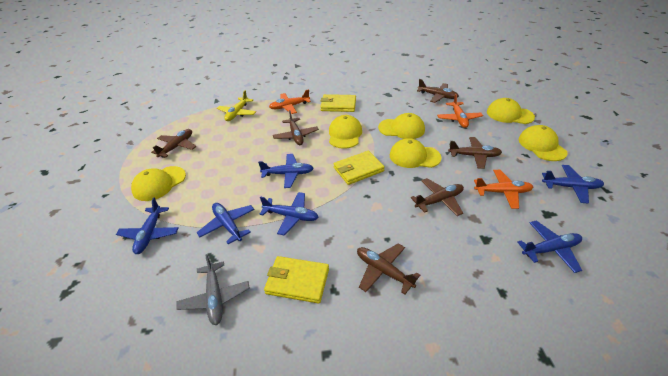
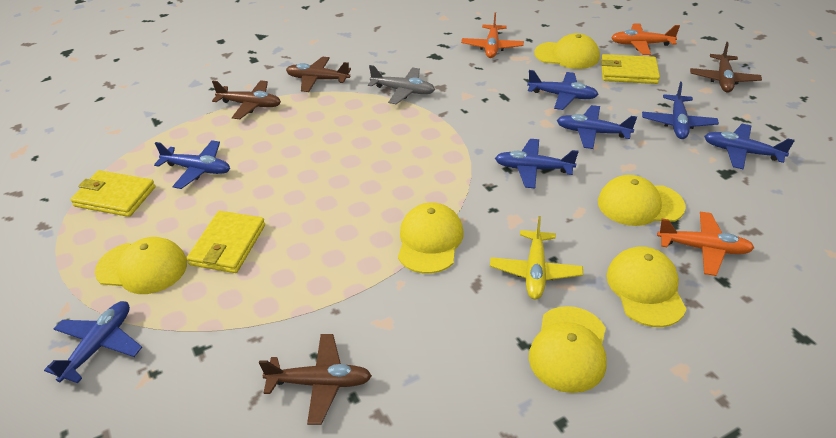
blue plane: [116,197,178,254] [196,203,254,244] [258,154,314,188] [259,192,318,235] [518,220,582,273] [542,165,604,203] = 6 -> [44,301,142,383] [154,140,230,189] [495,139,579,189] [527,70,599,110] [557,105,637,149] [642,82,719,139] [704,124,795,169] = 7
brown plane: [151,129,196,158] [273,110,319,145] [357,243,420,294] [411,178,464,216] [417,79,459,103] [448,137,502,169] = 6 -> [212,80,281,119] [259,334,372,425] [286,57,351,92] [690,42,762,93] = 4

